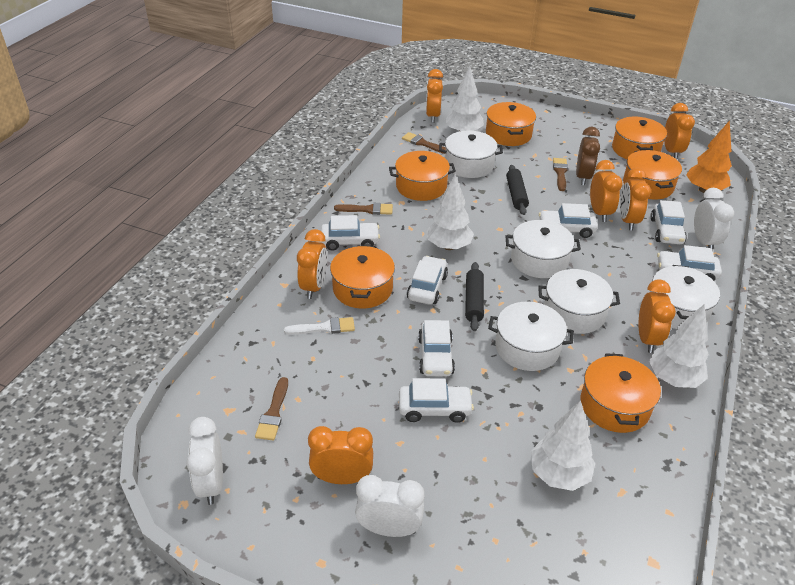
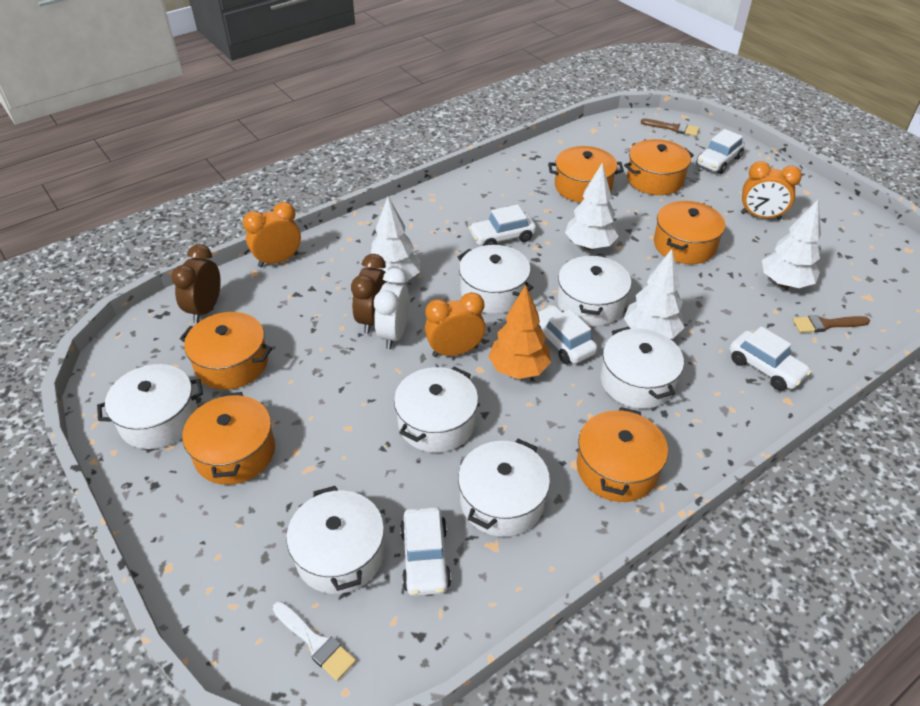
black rolling pin: [465,262,484,331] [506,165,529,215] = 2 -> none = 0
brown brush: [255,377,288,440] [334,203,393,215] [402,132,446,154] [553,158,568,191] = 4 -> [641,118,699,136] [793,315,870,333] = 2
brown clock: [576,127,600,185] = 1 -> [171,244,221,323] [351,254,387,334] = 2
orange clock: [297,229,327,299] [308,426,373,484] [426,69,443,123] [590,160,622,222] [620,167,651,230] [639,280,676,353] [664,103,695,159] = 7 -> [243,202,301,267] [425,292,486,357] [741,161,802,220] = 3
white car: [321,215,380,251] [399,378,474,423] [407,256,448,304] [418,320,455,377] [539,203,598,238] [650,200,687,244] [657,245,722,281] = 7 -> [400,507,451,596] [469,204,536,246] [538,305,597,364] [696,129,745,174] [729,326,812,391] = 5
white clock: [186,417,223,505] [355,475,424,537] [694,188,734,250] = 3 -> [374,268,409,349] = 1
white pot: [439,131,503,178] [488,302,574,371] [506,220,581,278] [538,269,620,334] [650,265,720,329] = 5 -> [97,364,203,449] [286,486,385,594] [394,367,478,453] [458,245,533,314] [458,439,550,537] [557,255,631,326] [600,327,684,409] = 7

